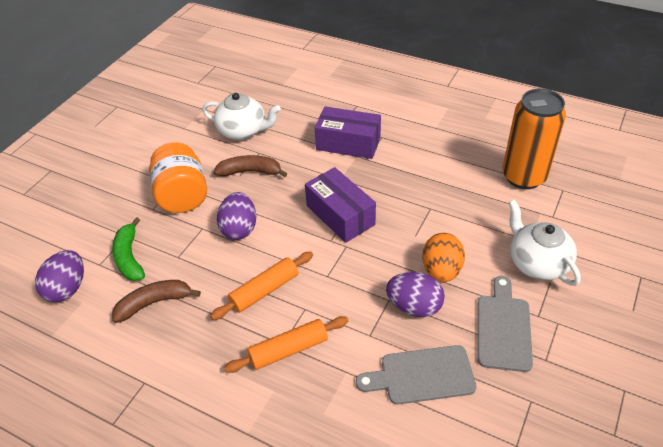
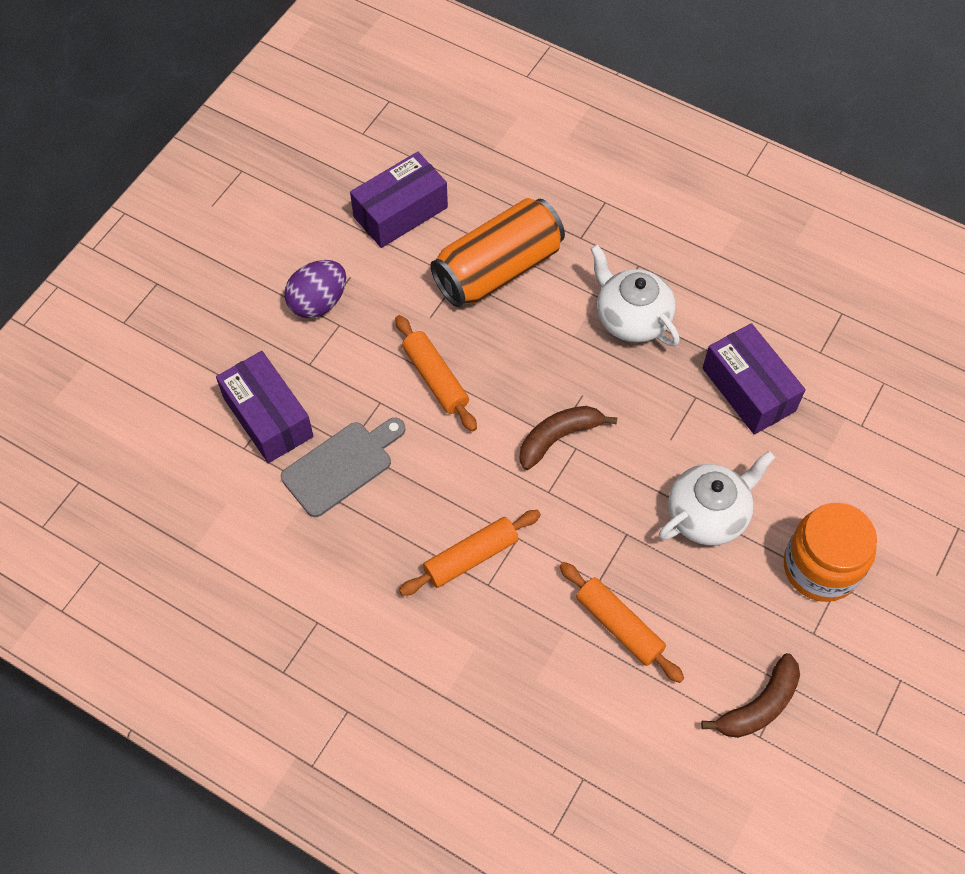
green banana: [112,217,145,281] = 1 -> none = 0
grey cutting board: [356,345,476,405] [478,276,533,372] = 2 -> [281,418,405,517] = 1
orange egg: [422,233,465,282] = 1 -> none = 0
orange rolling pin: [210,251,313,320] [224,316,348,373] = 2 -> [395,315,477,432] [399,510,541,596] [560,562,684,683] = 3
purple box: [305,167,376,243] [315,107,381,159] = 2 -> [216,351,314,463] [350,152,448,248] [702,323,806,435] = 3
purple egg: [35,250,84,302] [217,192,256,240] [386,272,445,317] = 3 -> [284,260,346,318] = 1

